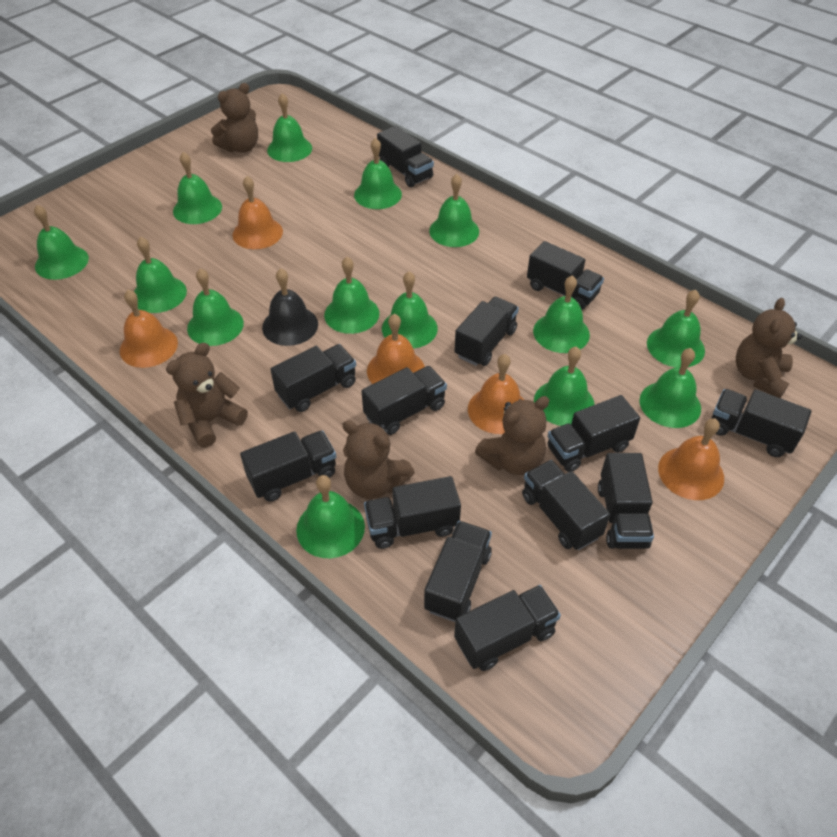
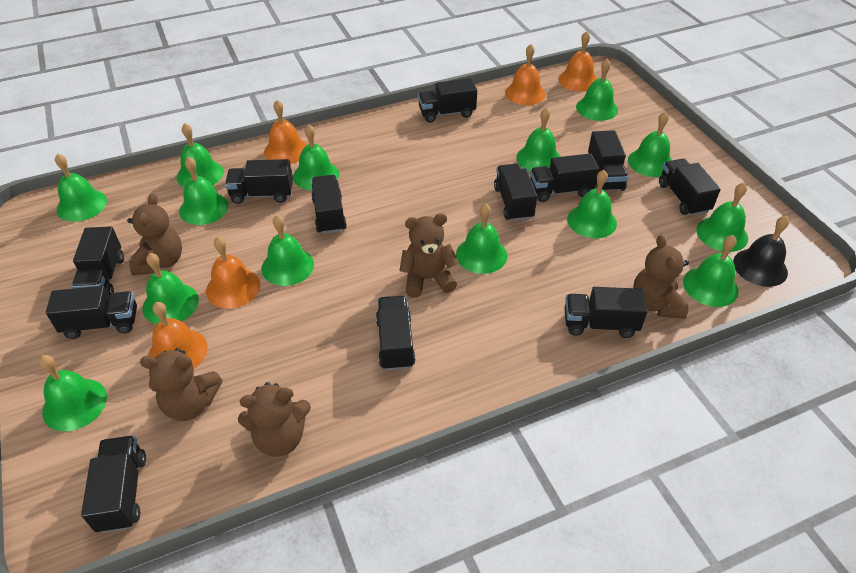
black truck: [240,430,336,502] [270,344,356,412] [362,366,447,435] [364,476,461,549] [377,126,434,187] [424,521,492,622] [454,585,561,671] [455,297,519,366] [522,460,610,550] [527,241,604,310] [547,395,640,472] [598,453,654,549] [711,389,811,457] = 13 -> [46,286,137,339] [72,226,124,296] [81,436,146,533] [225,159,293,204] [311,175,347,234] [376,296,416,371] [418,78,477,123] [494,163,537,221] [530,154,599,202] [565,287,648,338] [588,130,629,191] [659,159,721,216] = 12

